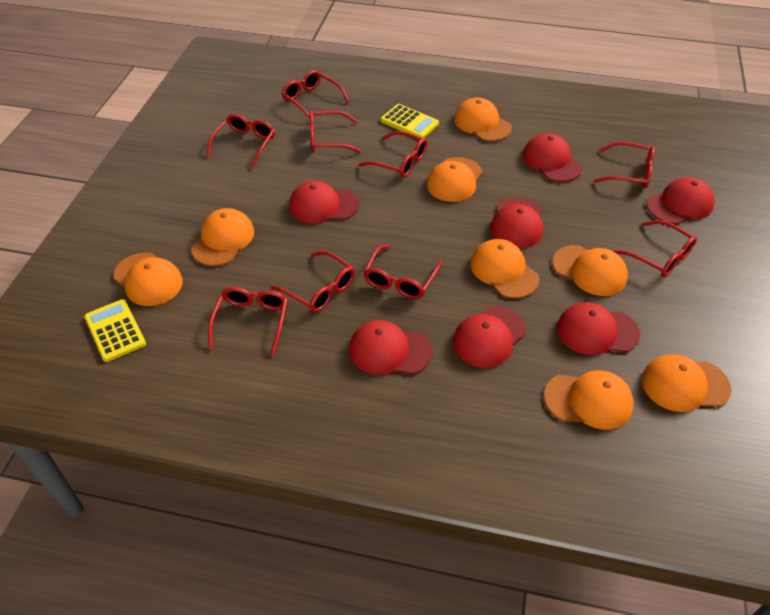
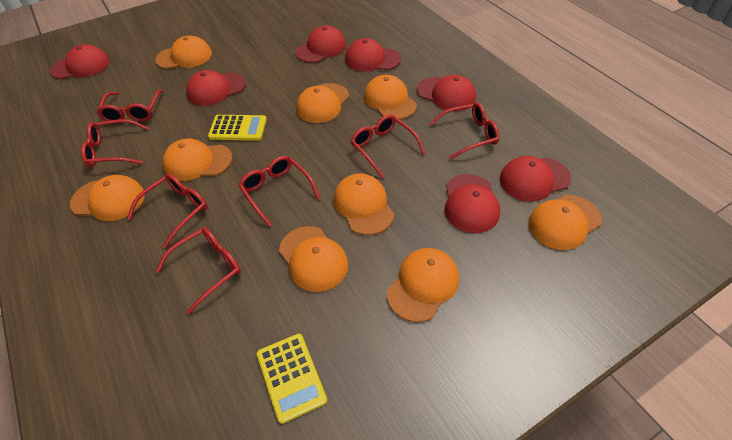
orange cap: [113,252,183,306] [191,208,254,266] [427,157,483,202] [454,98,512,141] [470,239,539,298] [544,370,634,430] [552,245,628,296] [642,354,731,412] = 8 -> [70,175,145,221] [155,35,212,69] [163,138,232,181] [279,226,348,292] [296,83,349,123] [334,173,395,235] [364,75,417,120] [387,248,459,322] [528,195,602,250] = 9
red glasses: [207,114,275,168] [208,287,287,356] [271,251,355,312] [282,70,349,121] [309,111,361,153] [358,131,427,178] [363,245,442,299] [593,142,655,188] [613,220,697,277] = 9 -> [81,119,148,167] [97,90,164,121] [127,174,207,248] [156,227,241,314] [239,156,320,227] [351,115,425,178] [429,103,499,160] = 7

